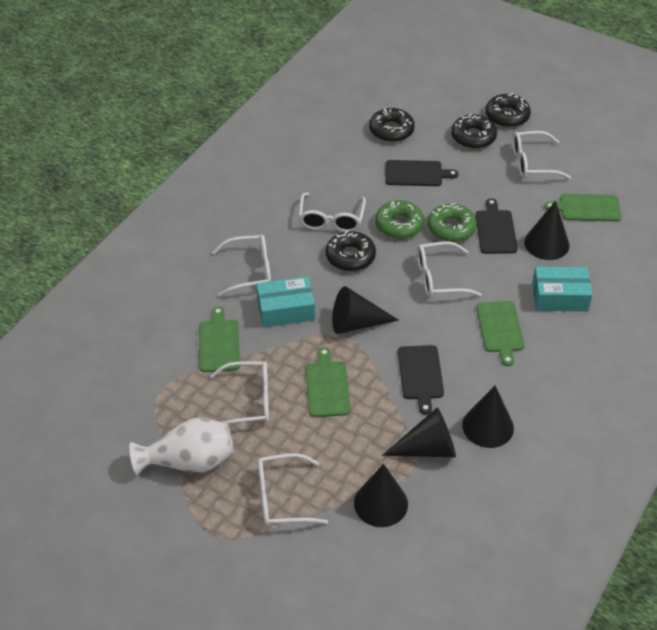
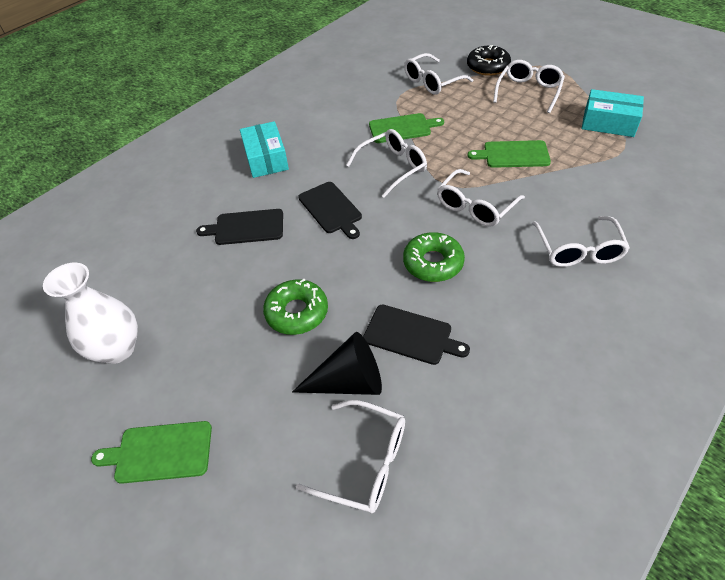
black cone: [332,286,399,334] [354,464,408,527] [382,408,456,457] [462,385,514,448] [524,201,570,260] = 5 -> [292,332,382,395] = 1
black donut: [326,231,376,271] [369,108,415,142] [451,114,497,149] [486,93,531,127] = 4 -> [467,45,511,76] = 1
green cutting board: [199,306,240,372] [306,347,351,417] [476,301,525,366] [544,194,621,222] = 4 -> [91,421,212,484] [369,113,444,143] [468,140,551,168] = 3

